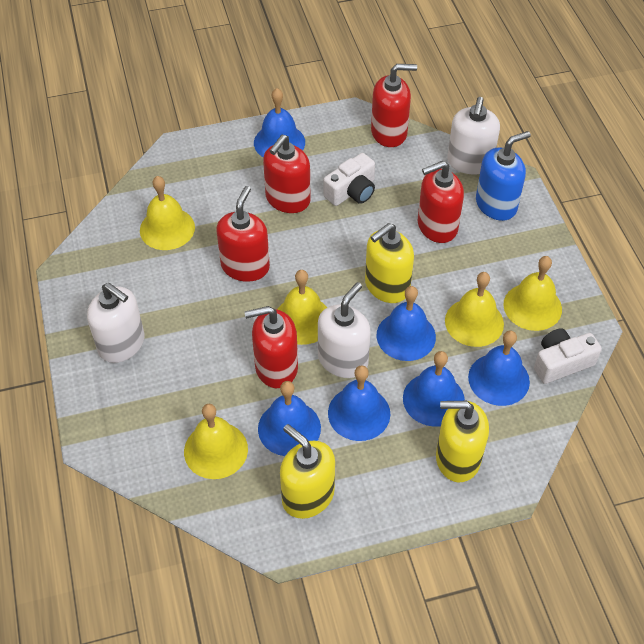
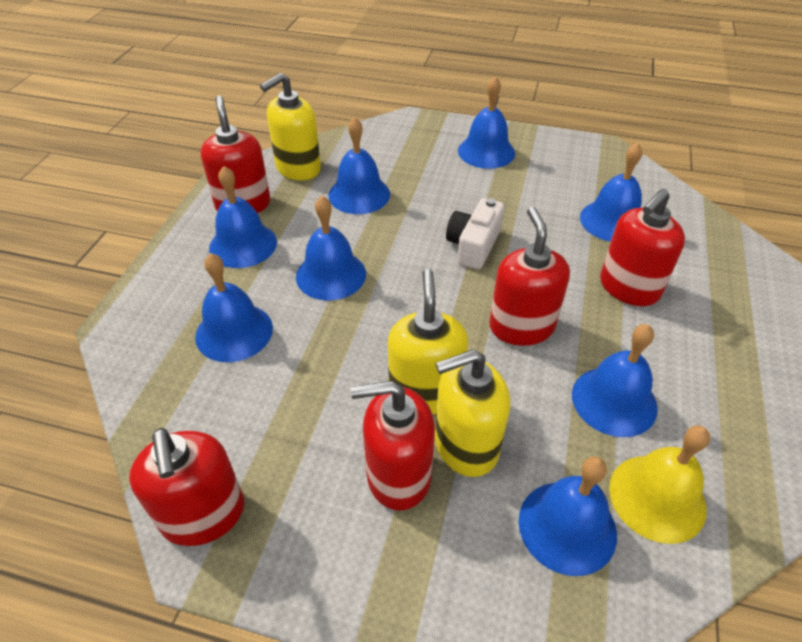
blue bell: [254,88,305,158] [258,381,321,456] [328,365,390,441] [377,286,436,361] [403,351,465,426] [468,330,530,406] = 6 -> [195,253,273,362] [209,166,277,268] [296,196,366,300] [328,117,390,214] [458,76,515,169] [518,457,617,576] [572,324,658,437] [580,143,642,242] = 8
blue soap dispenser: [476,131,531,221] = 1 -> none = 0
white camera: [323,153,375,206] [534,328,602,384] = 2 -> [446,198,504,269] = 1
white soap dispenser: [87,283,145,363] [318,282,371,378] [447,97,500,174] = 3 -> none = 0
yellow bell: [140,176,195,250] [184,404,248,479] [277,270,328,345] [445,272,504,347] [503,256,562,331] = 5 -> [609,426,710,544] = 1

